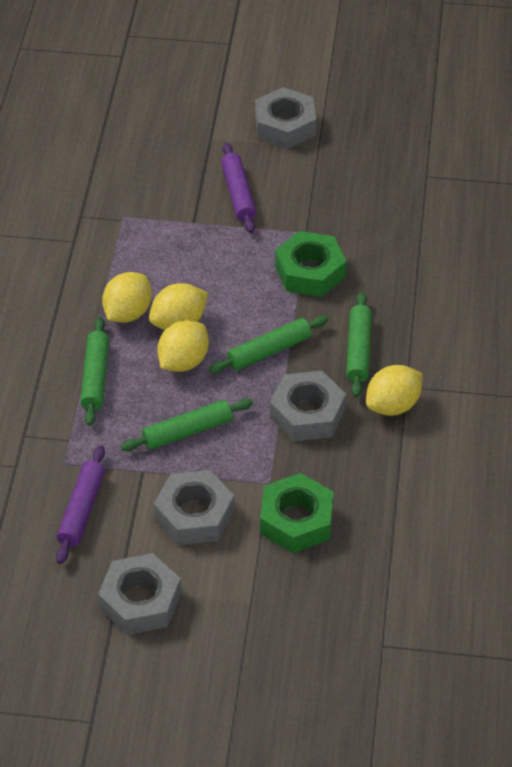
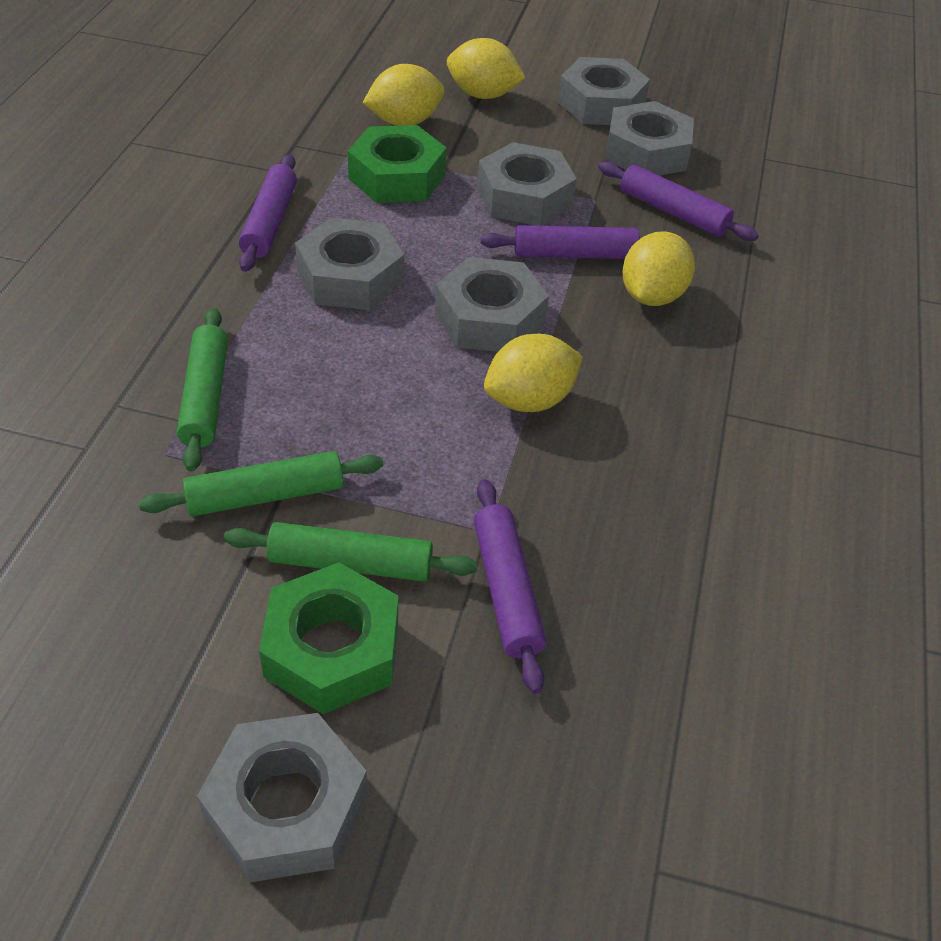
green rolling pin: [80,317,109,426] [121,398,253,451] [209,315,329,373] [346,292,372,397] = 4 -> [139,451,383,516] [177,308,228,471] [224,522,477,581] = 3
grey nut: [98,553,181,635] [154,470,234,545] [255,87,316,149] [270,371,346,441] = 4 -> [197,713,367,882] [295,218,404,310] [435,257,549,352] [477,142,577,226] [558,57,650,125] [605,101,694,176] = 6
purple rolling pin: [56,445,105,564] [221,143,256,233] = 2 -> [239,154,297,272] [474,479,546,694] [481,225,640,259] [599,161,759,241] = 4

